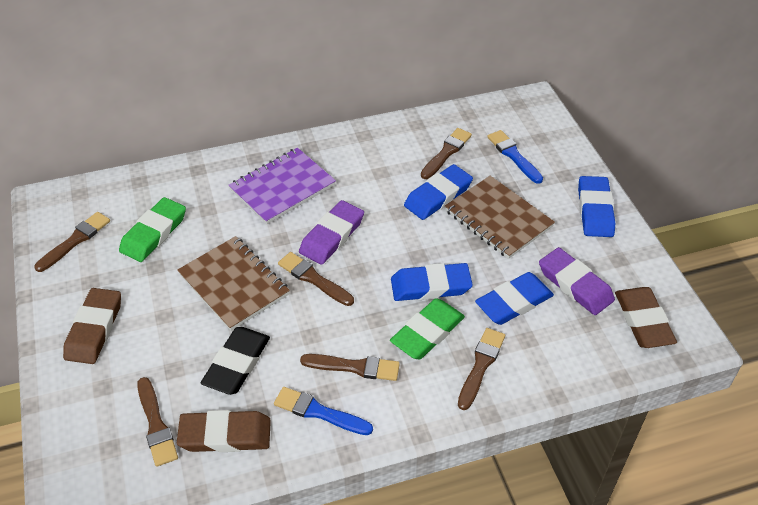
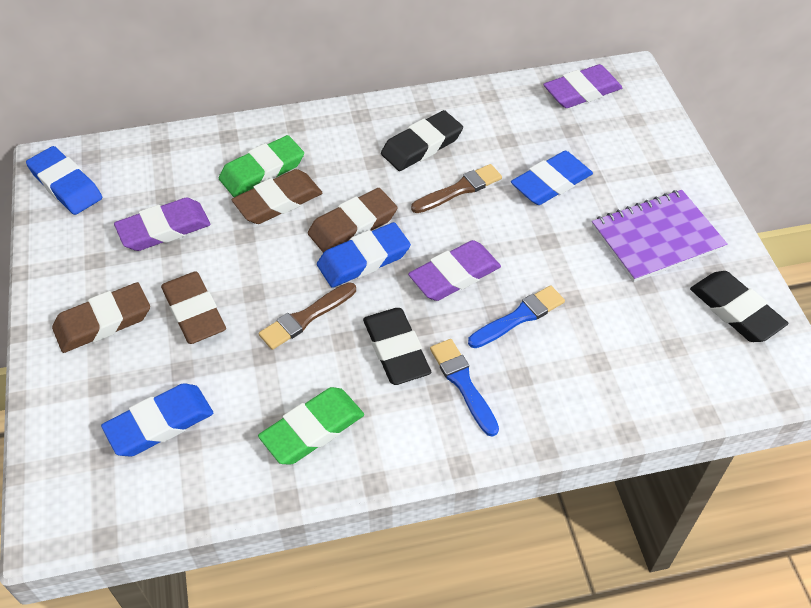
black eraser: [201,327,270,395] = 1 -> [363,308,431,385] [381,110,463,171] [690,271,788,342] = 3
brown brush: [34,212,110,272] [137,377,178,467] [278,252,354,306] [300,354,400,381] [421,128,472,179] [458,328,505,410] = 6 -> [259,282,356,350] [411,164,502,213] = 2
brown eraser: [63,288,121,364] [177,410,271,452] [615,287,677,348] = 3 -> [52,282,150,353] [161,271,226,344] [231,169,322,224] [308,188,397,253] = 4
brown notebook: [177,236,290,331] [445,176,555,259] = 2 -> none = 0
purple eraser: [299,200,364,265] [539,247,615,315] = 2 -> [114,198,211,251] [408,240,501,301] [543,64,622,108] = 3

